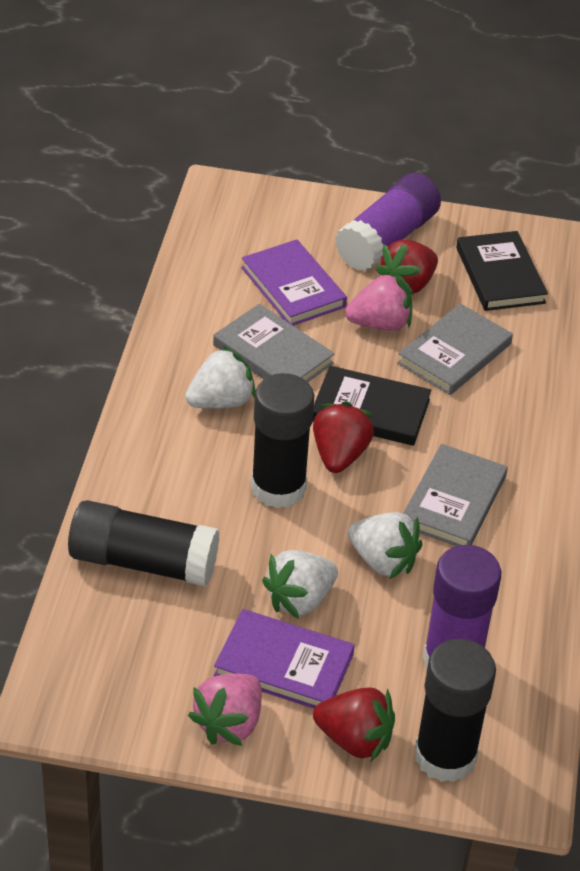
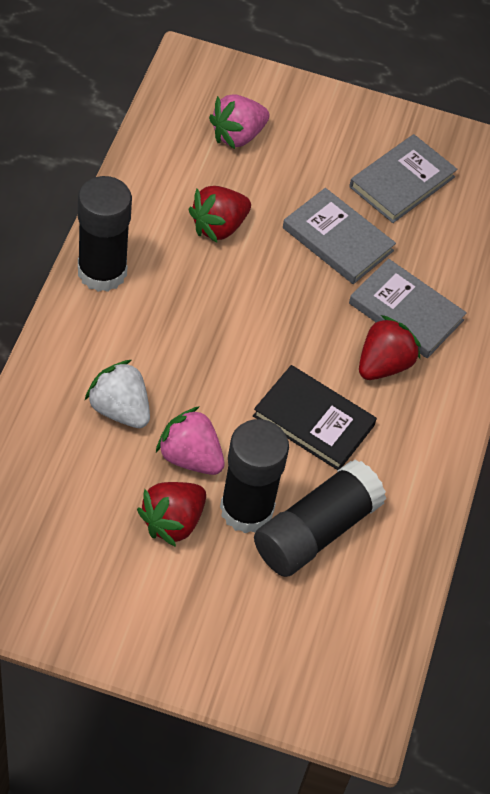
black book: [313,366,431,446] [456,231,548,311] = 2 -> [253,365,377,470] = 1
purple book: [214,609,355,708] [241,239,347,326] = 2 -> none = 0
purple glue stick: [335,173,441,271] [423,545,501,669] = 2 -> none = 0
white strawberry: [185,346,255,408] [262,550,338,619] [348,512,423,579] = 3 -> [85,360,150,428] = 1

